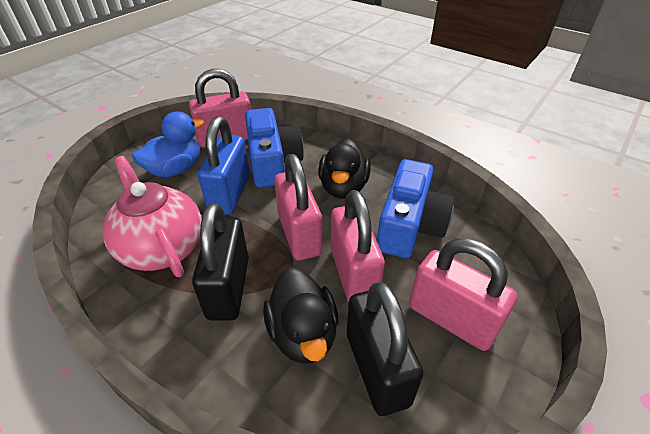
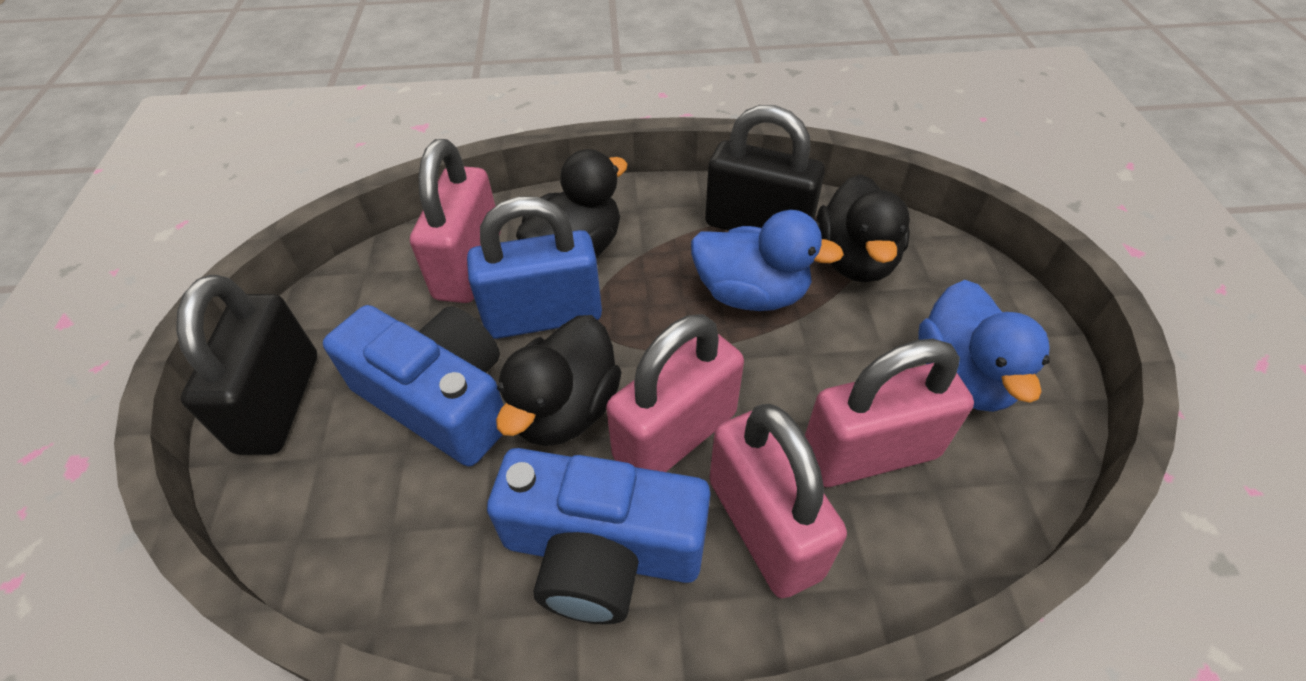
black duck: [263,267,338,364] [318,139,371,199] = 2 -> [496,315,622,446] [516,149,628,258] [816,174,910,282] = 3
blue duck: [132,111,204,177] = 1 -> [691,210,844,311] [918,280,1050,412] = 2
pink teapot: [103,156,202,277] = 1 -> none = 0

